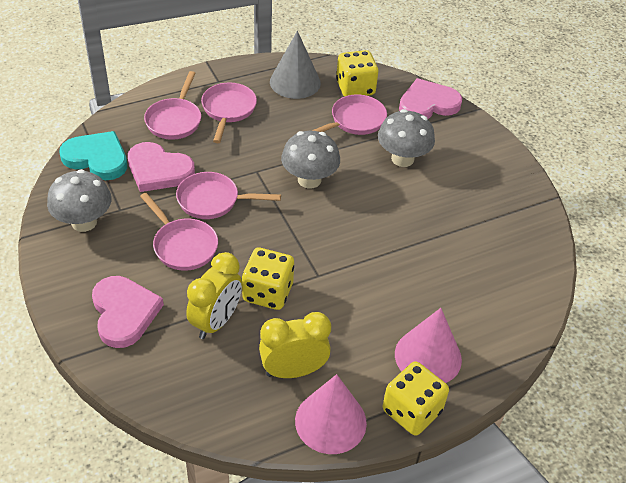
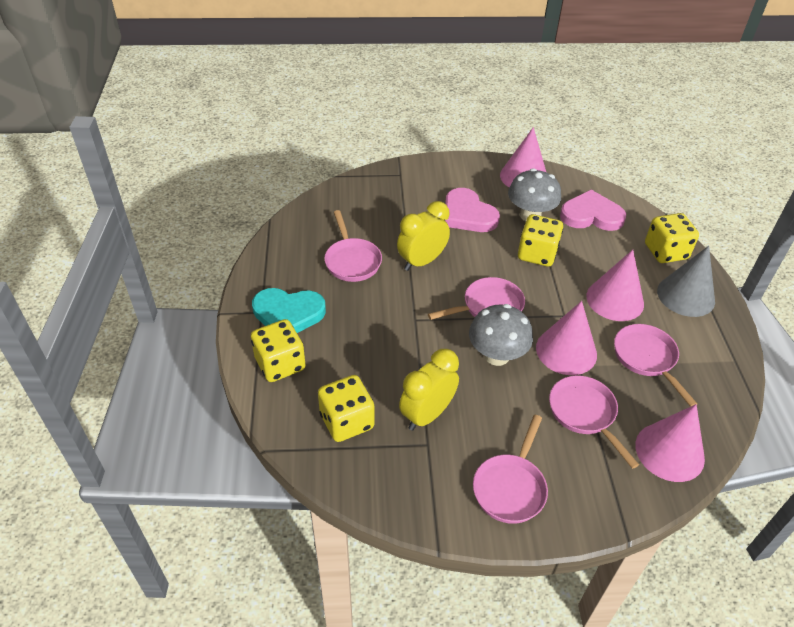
grey mushroom: [47,169,112,232] [281,131,340,189] [378,109,435,167] = 3 -> [469,304,533,366] [508,168,561,221] = 2
pink cone: [295,374,367,454] [395,308,462,383] = 2 -> [500,127,546,188] [536,301,597,375] [586,250,644,321] [635,404,705,482] = 4
pink heart: [92,276,164,348] [128,142,195,192] [399,78,462,119] = 3 -> [445,188,500,232] [560,190,626,231] = 2
yellow dice: [242,248,294,310] [336,50,378,97] [383,361,449,436] = 3 -> [251,319,306,382] [318,375,374,442] [518,214,563,267] [645,213,699,263] = 4

